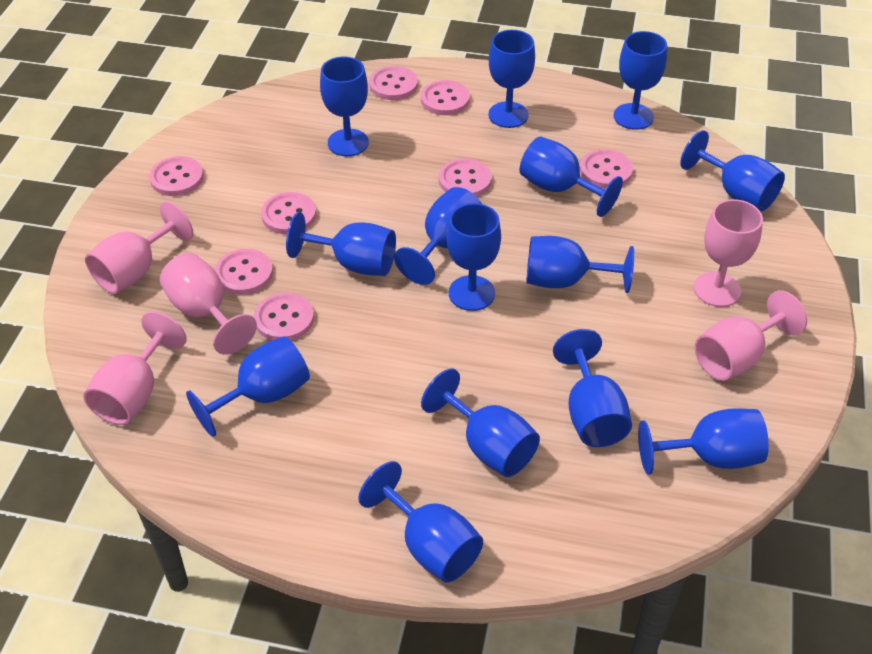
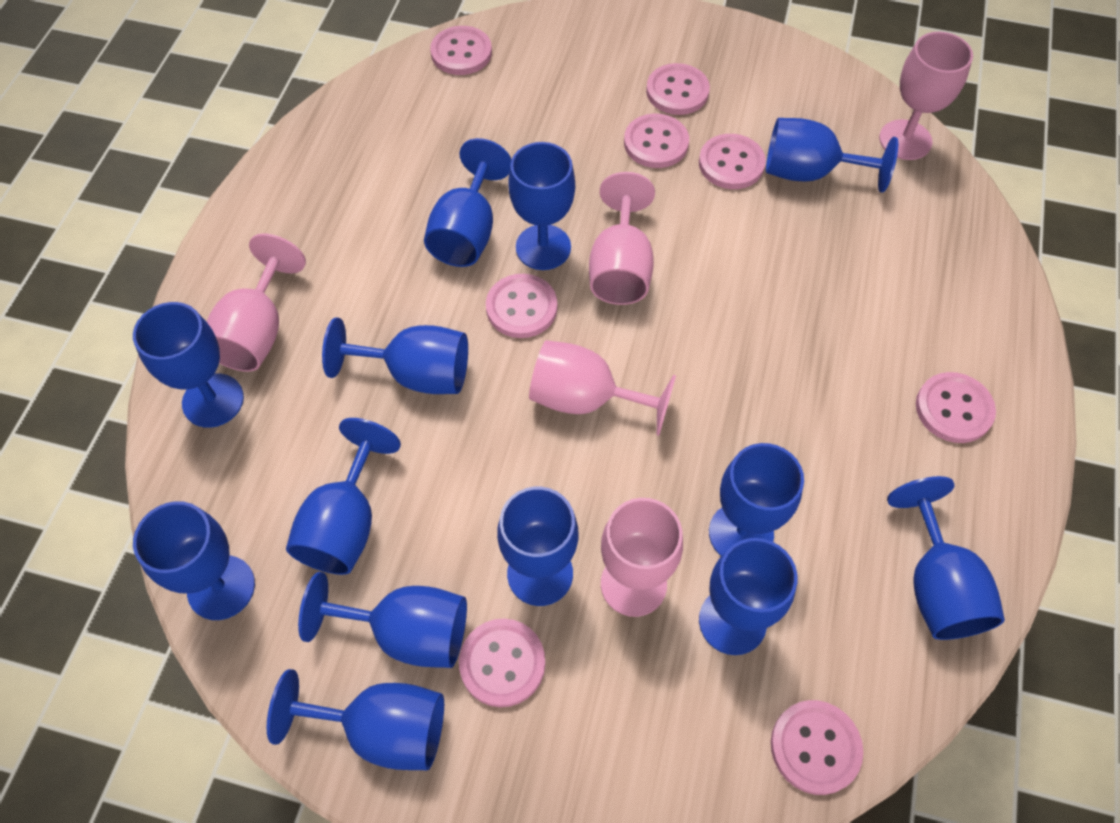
blue goblet: [186,336,310,437] [286,213,396,276] [320,56,369,156] [358,461,483,583] [394,187,482,285] [421,369,540,477] [447,203,501,311] [488,30,535,128] [520,137,623,217] [526,236,634,293] [553,329,632,447] [614,31,667,130] [638,408,769,475] [680,130,785,211] = 14 -> [133,302,244,428] [133,501,255,620] [267,669,444,770] [286,418,401,575] [298,572,467,668] [322,317,468,394] [424,138,511,267] [497,487,578,606] [508,142,575,270] [699,538,797,655] [709,443,804,556] [766,118,898,193] [887,476,1005,640] = 13

